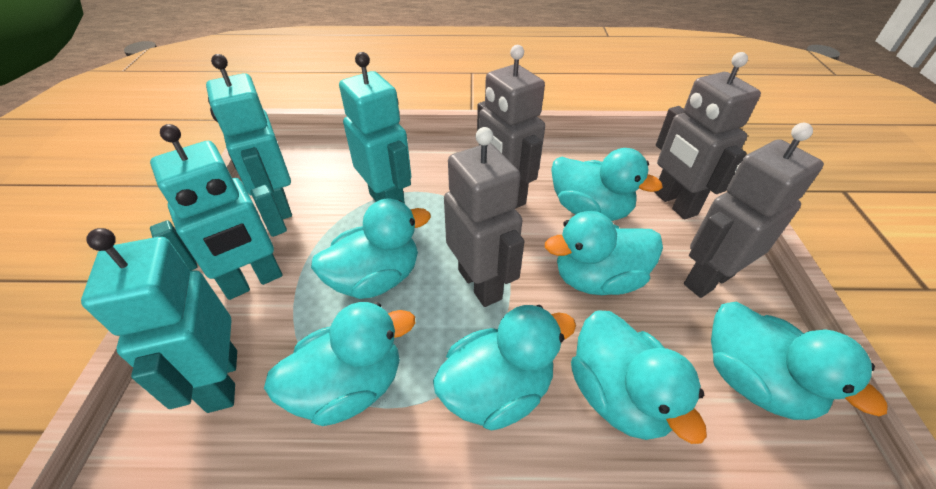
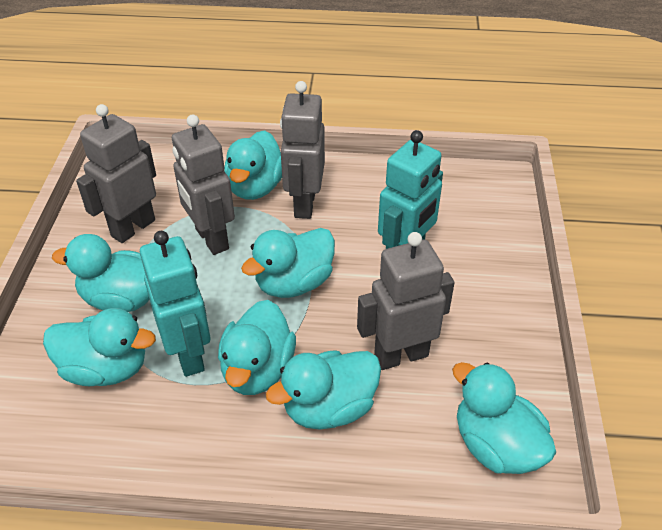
turquoise robot: [81,228,237,413] [150,124,287,300] [206,54,292,219] [339,52,411,204] = 4 -> [140,231,210,377] [378,130,443,249] = 2

